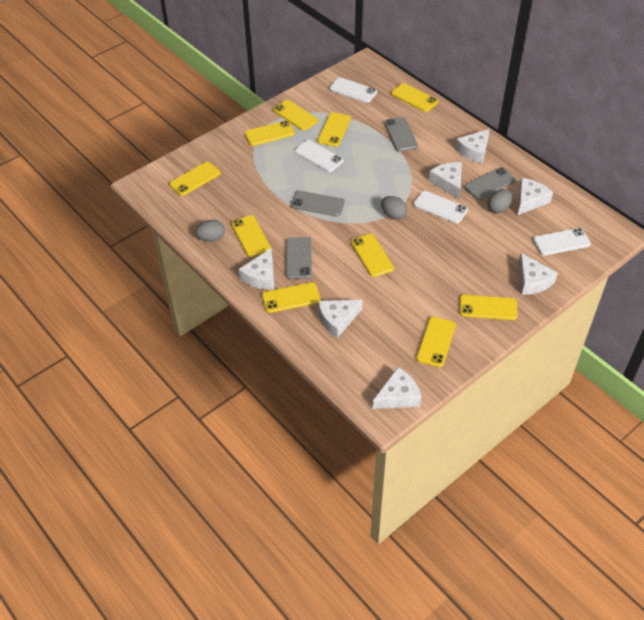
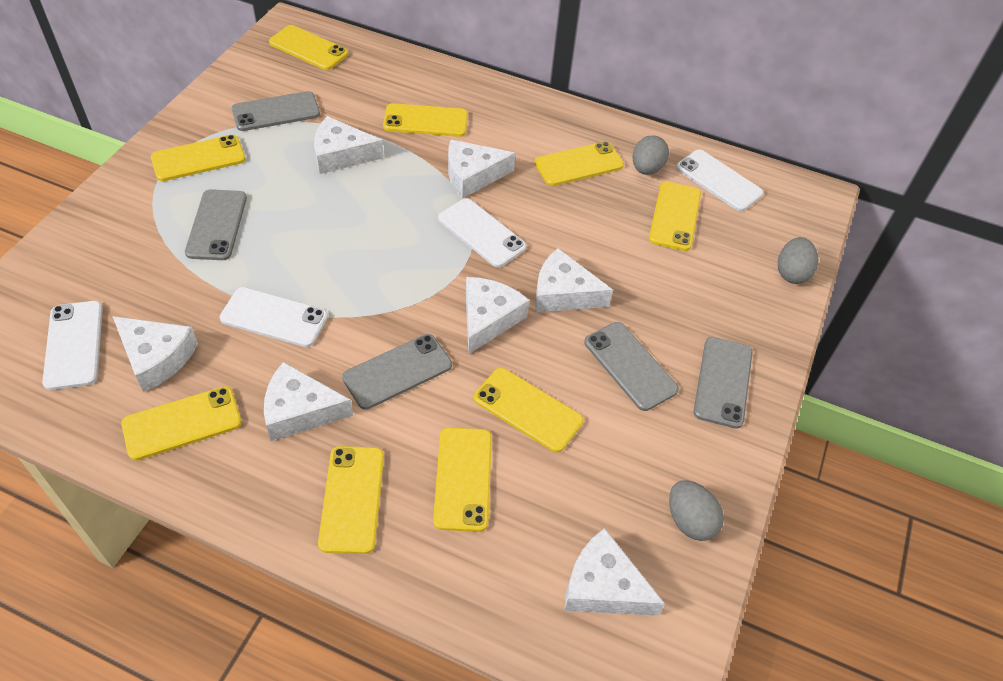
grey phone: [286,237,312,279] [291,191,345,217] [384,117,418,152] [464,167,516,200] = 4 -> [185,189,247,260] [232,91,320,131] [342,334,452,410] [584,322,679,411] [693,337,753,429] = 5
yellow phone: [169,162,221,196] [231,215,271,257] [245,121,295,146] [262,282,321,313] [273,100,318,131] [317,112,351,147] [351,234,394,277] [391,83,438,112] [416,317,456,367] [460,295,518,320] = 10 -> [121,386,242,461] [151,135,246,181] [269,25,348,70] [318,446,384,554] [383,103,468,137] [433,427,492,532] [474,368,583,452] [534,141,624,186] [649,182,701,251] = 9

